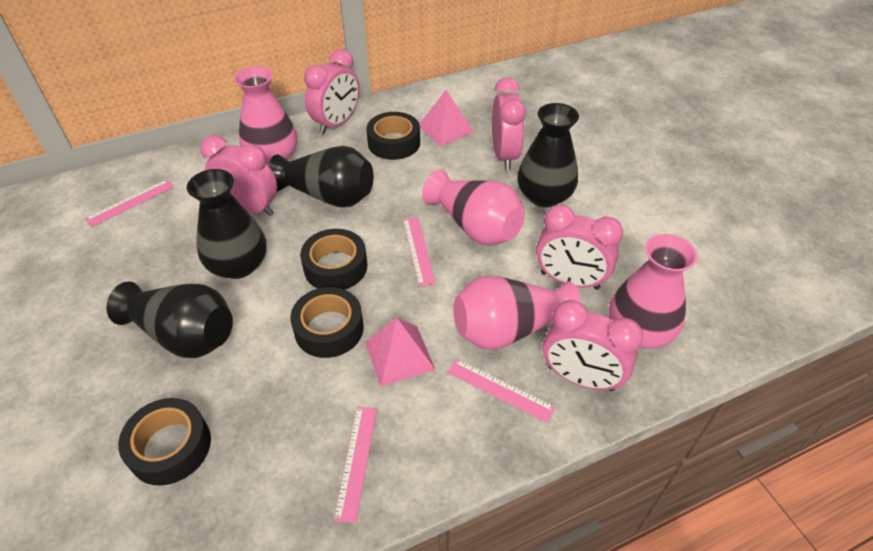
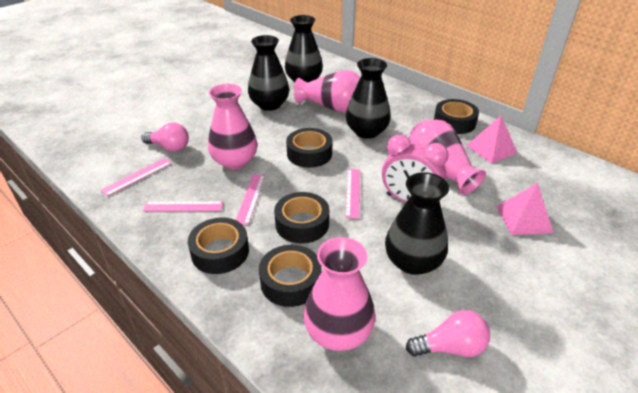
black tape: [118,398,211,486] [290,287,364,358] [300,229,367,290] [366,112,420,160] = 4 -> [188,218,249,274] [259,245,321,307] [274,192,329,244] [286,128,332,168] [434,99,479,134] = 5
pink clock: [200,135,278,216] [304,49,359,134] [492,77,526,170] [536,205,623,290] [543,300,643,391] = 5 -> [382,135,449,202] = 1
pink light bulb: none = 0 -> [142,123,189,152] [406,310,490,357] = 2

